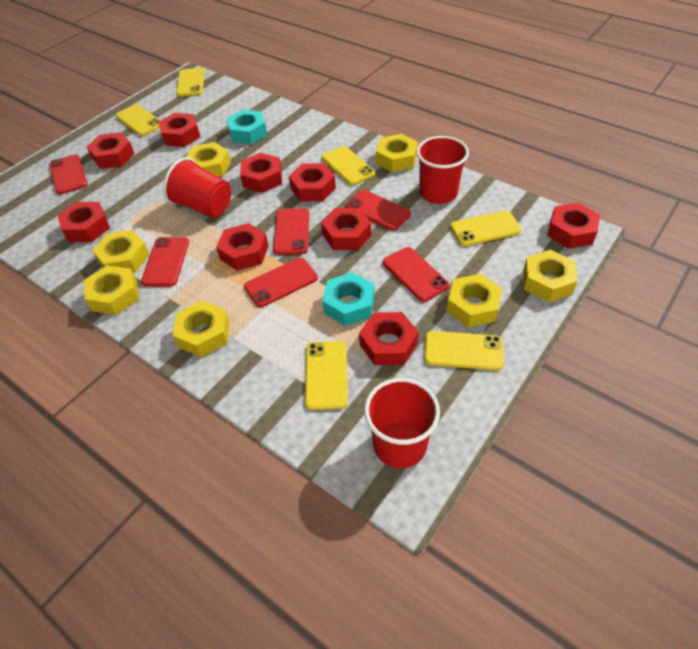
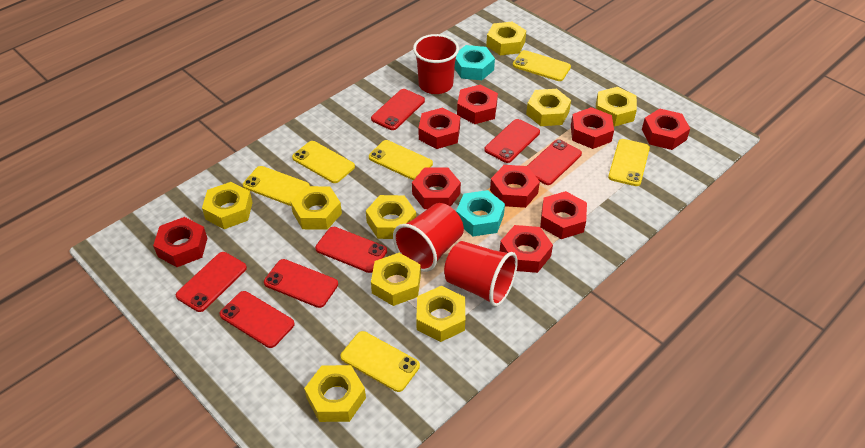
red phone: [49,155,88,195] [141,237,189,287] [244,258,318,307] [273,208,309,255] [345,190,411,231] [383,247,449,302] = 6 -> [176,252,247,312] [219,291,295,348] [264,259,338,308] [315,227,387,273] [371,89,425,130] [484,119,540,163] [527,139,582,185] = 7
yellow nut: [84,265,139,315] [92,230,149,272] [173,301,229,357] [186,142,231,177] [376,134,418,173] [447,274,502,327] [523,250,578,302] = 7 -> [202,182,253,229] [291,186,342,230] [304,365,366,422] [366,195,416,239] [371,253,421,306] [416,286,465,342] [486,22,526,56] [526,89,571,126] [596,87,637,127] = 9

